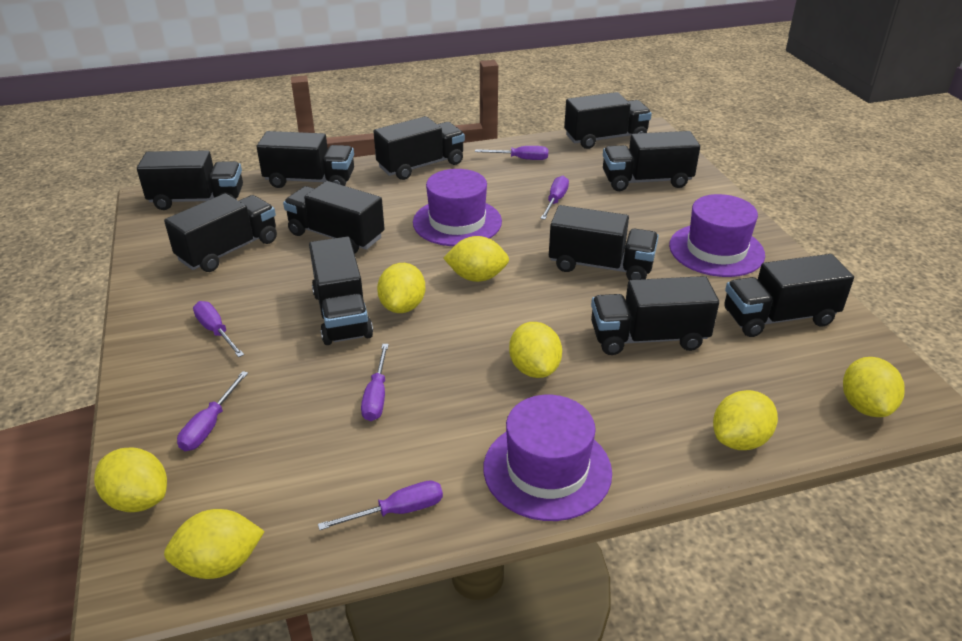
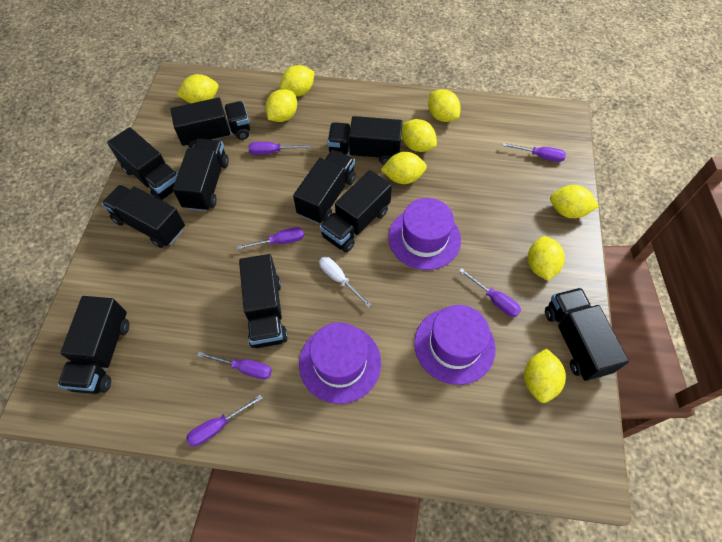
black truck: [137,150,243,210] [164,193,277,272] [257,131,354,188] [283,181,385,254] [309,237,373,345] [373,116,465,180] [549,205,659,280] [564,92,652,149] [591,276,719,355] [603,131,700,191] [725,254,854,337] = 11 -> [58,296,129,394] [101,185,185,248] [107,127,178,201] [170,98,250,149] [173,139,229,212] [239,254,288,348] [293,150,356,224] [320,170,392,253] [327,116,403,165] [545,288,629,381] = 10
white screwdriver: none = 0 -> [319,257,371,307] = 1
yellow lemon: [94,448,167,512] [164,509,265,579] [377,263,425,313] [443,236,509,282] [509,322,562,378] [713,390,778,450] [843,357,905,417] = 7 -> [177,74,219,103] [265,89,297,122] [280,65,315,96] [381,152,427,184] [402,119,437,152] [428,89,461,122] [524,348,566,403] [528,236,565,281] [550,185,599,218] = 9

